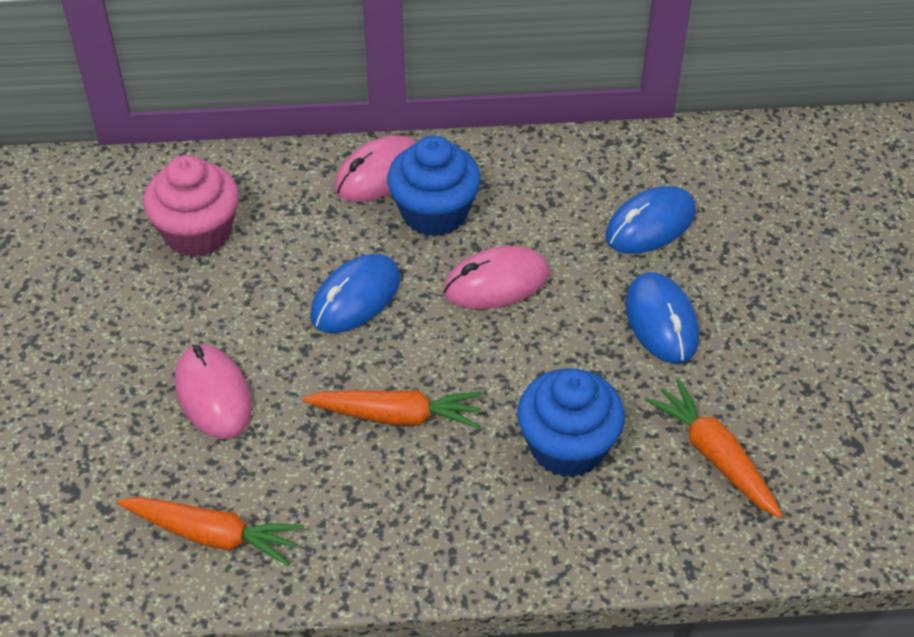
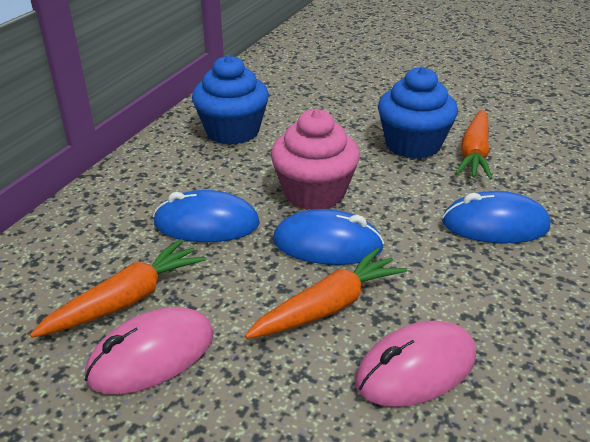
pink mouse: [175,344,252,439] [334,135,417,202] [443,246,550,309] = 3 -> [85,307,214,394] [355,321,476,407] = 2

